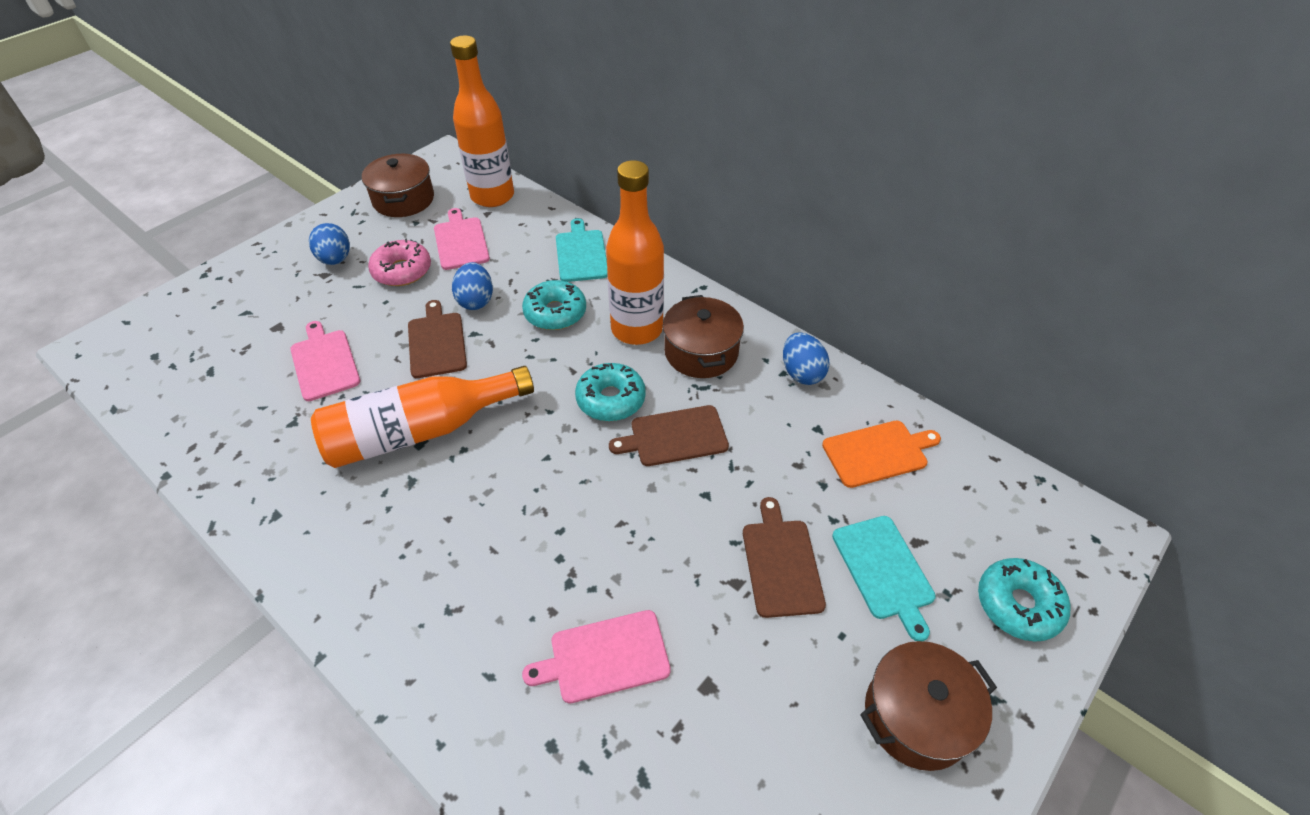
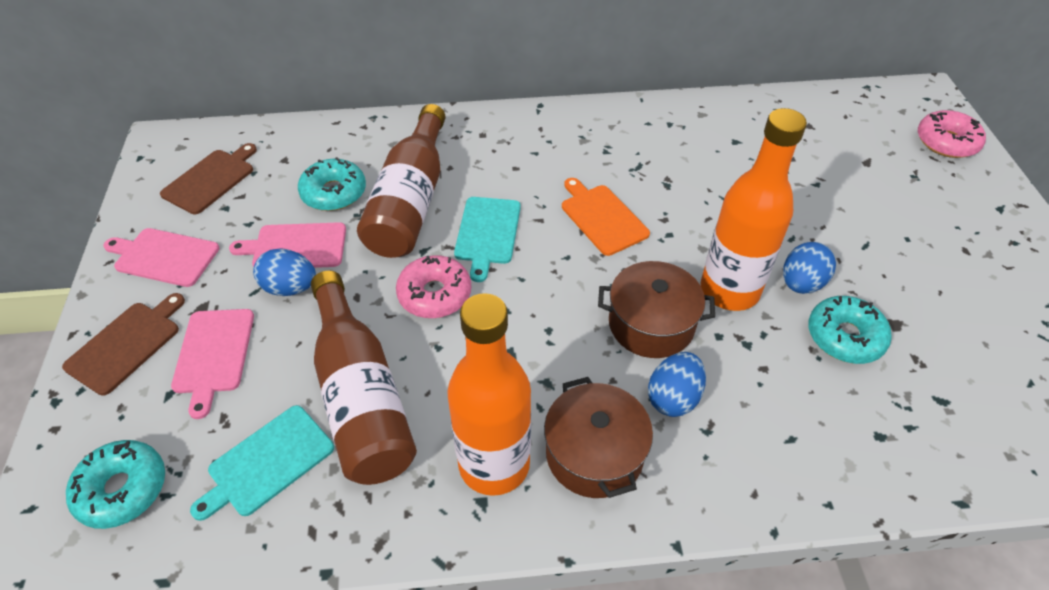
brown bottle: none = 0 -> [311,271,417,485] [357,104,446,258] = 2
brown cutting board: [408,300,467,378] [609,405,729,466] [743,497,826,618] = 3 -> [62,293,185,396] [160,143,257,214] = 2
brown pot: [362,153,434,217] [663,295,744,378] [860,641,997,771] = 3 -> [544,377,653,498] [598,261,715,358] = 2
orange bottle: [311,366,534,468] [450,36,514,207] [606,160,664,345] = 3 -> [447,293,531,496] [701,108,807,311] = 2
pink donut: [368,238,431,286] = 1 -> [396,255,471,318] [918,110,986,158] = 2

